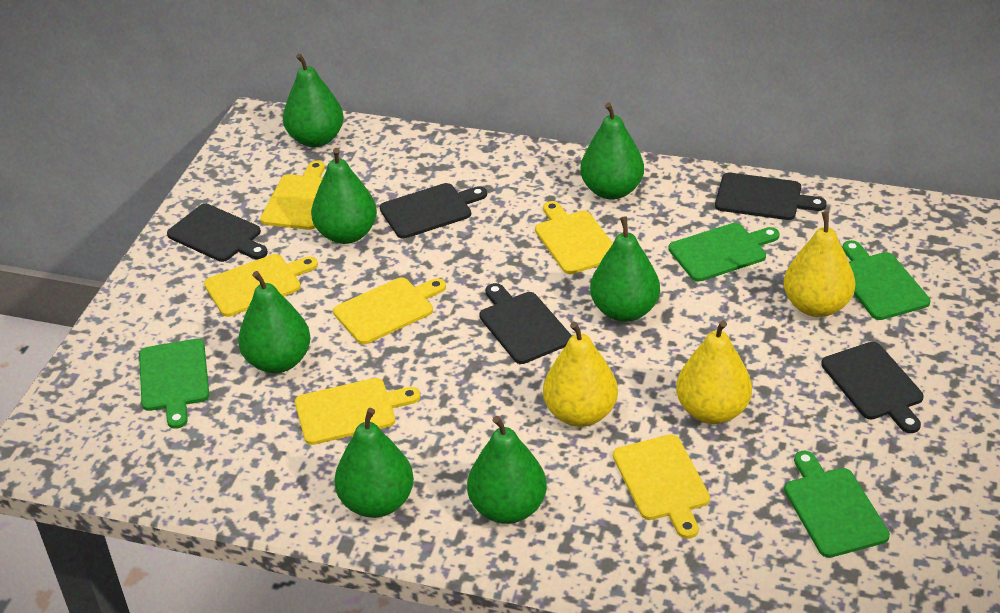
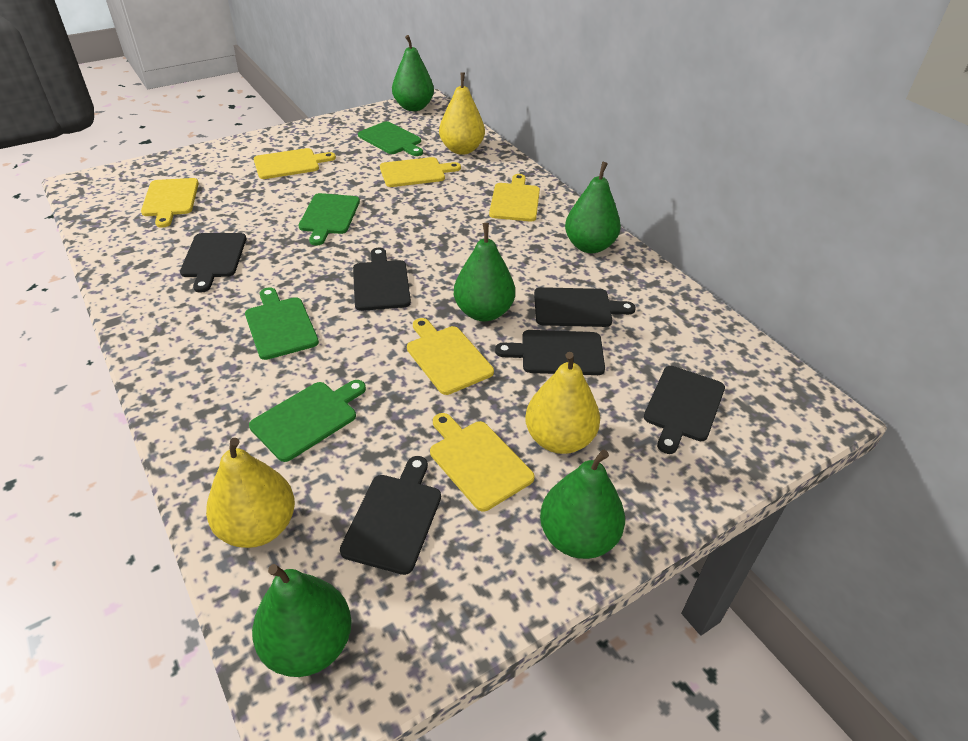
black cutting board: [167,204,268,262] [380,183,487,239] [479,283,572,364] [715,173,827,220] [821,342,924,433] = 5 -> [180,233,246,293] [340,456,441,575] [353,248,411,311] [495,330,605,375] [534,287,636,327] [644,366,725,454] = 6
green pear: [238,271,311,373] [283,54,344,147] [311,148,377,244] [334,408,414,518] [467,416,547,524] [580,103,644,200] [590,217,660,322] = 7 -> [252,564,352,677] [392,35,434,111] [454,223,515,321] [540,450,625,559] [565,161,621,253] = 5

